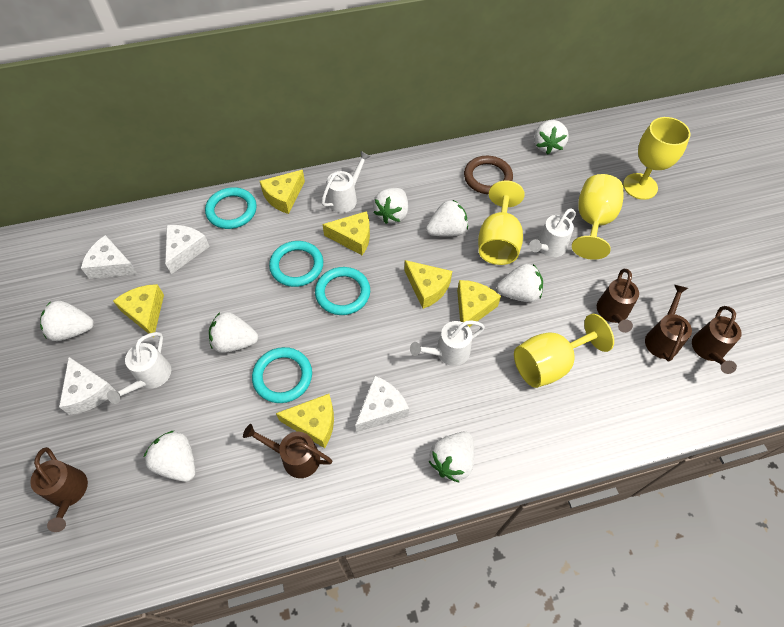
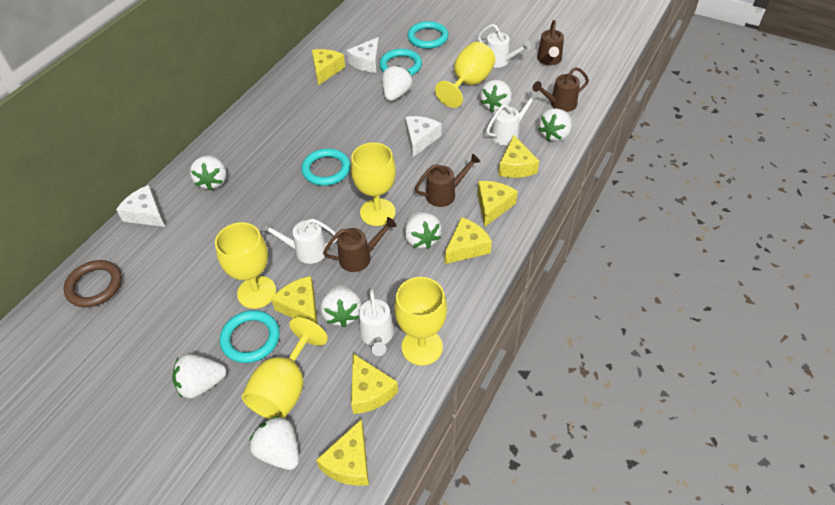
brown watering can: [30,447,88,532] [243,424,332,478] [597,269,639,333] [645,285,692,362] [692,306,742,374] = 5 -> [323,217,396,272] [415,154,481,207] [533,67,589,112] [537,20,564,65] = 4
white cheese: [59,357,116,415] [81,235,138,279] [165,225,210,274] [355,376,409,432] = 4 -> [116,185,165,227] [347,37,380,72] [405,116,441,157] = 3
yellow cheese: [113,284,164,338] [260,170,305,214] [276,394,334,448] [322,211,370,255] [404,260,452,309] [457,280,501,327] = 6 -> [271,276,318,325] [312,49,345,85] [316,419,369,486] [351,354,398,414] [445,217,492,264] [478,181,518,227] [498,135,539,178] = 7
yellow goblet: [478,181,524,265] [514,314,614,388] [572,174,623,260] [623,117,691,200] = 4 -> [215,222,276,309] [242,317,328,419] [351,142,396,226] [394,277,447,366] [435,42,495,108] = 5

